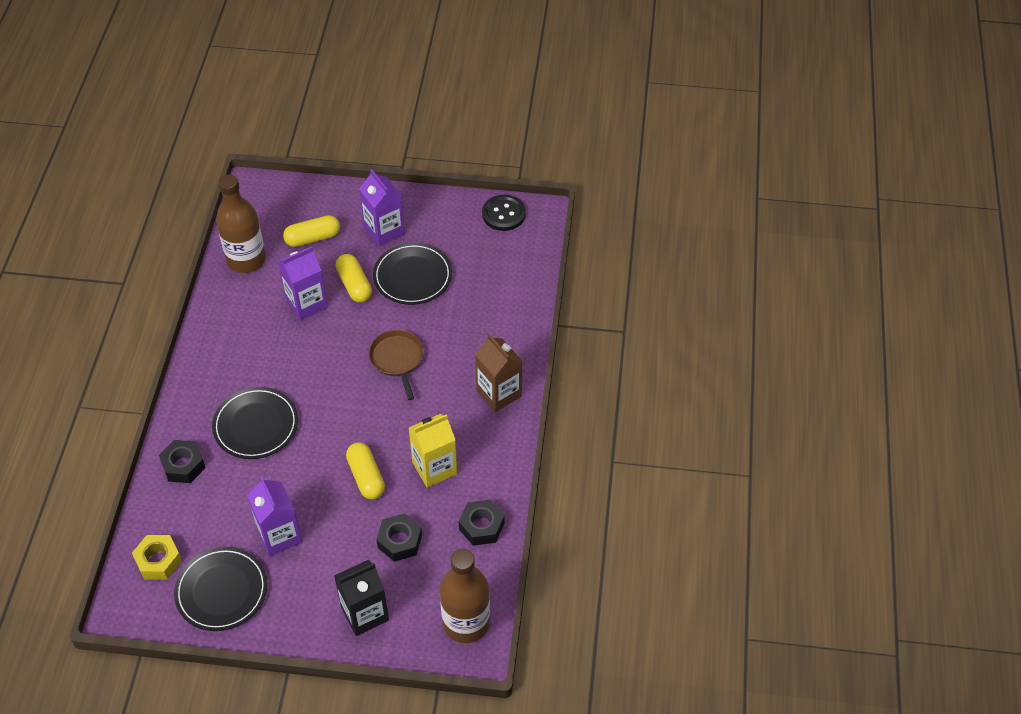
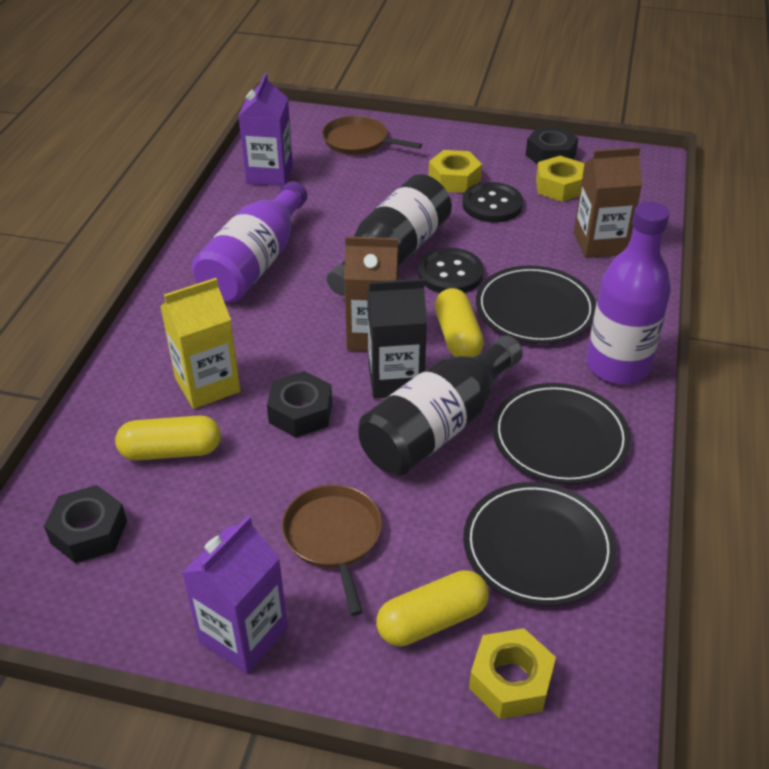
black bottle: none = 0 -> [327,174,452,296] [358,335,523,475] = 2
black button: [482,195,526,231] = 1 -> [418,248,484,293] [462,182,523,222] = 2
brown bottle: [216,175,266,273] [440,549,490,643] = 2 -> none = 0
brown carton: [475,334,522,412] = 1 -> [344,236,399,351] [574,147,642,258] = 2
brown pan: [369,330,424,400] = 1 -> [282,485,382,616] [322,116,422,155] = 2
purple bottle: none = 0 -> [192,181,307,302] [587,201,671,384] = 2
purple carton: [247,477,302,556] [278,246,328,320] [359,169,405,246] = 3 -> [182,516,288,674] [239,73,293,186] = 2
yellow nut: [132,535,182,579] = 1 -> [429,150,482,193] [469,628,556,719] [536,156,584,202] = 3

